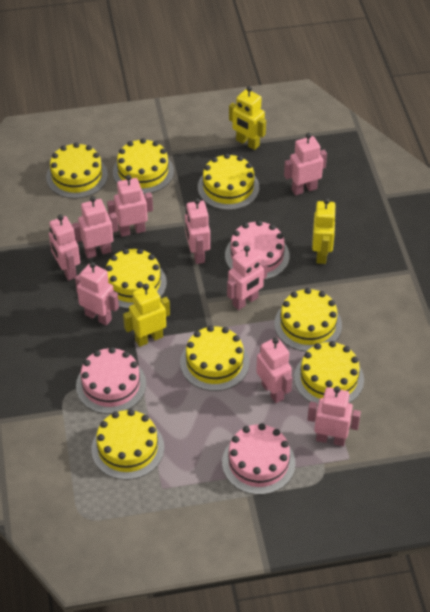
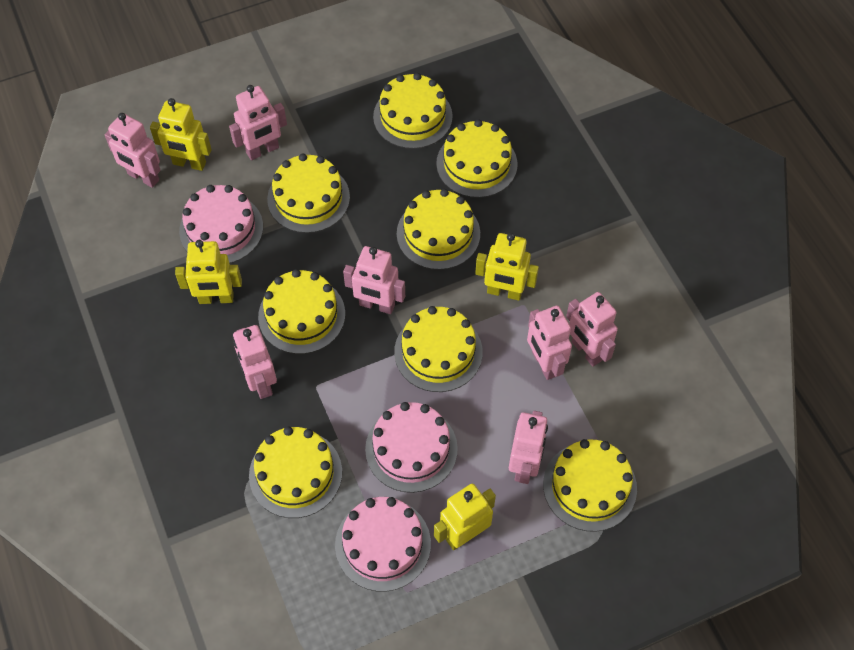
pink robot: [49,215,80,281] [72,196,118,258] [75,262,119,326] [107,175,153,237] [185,198,210,264] [227,246,268,310] [256,337,292,403] [284,133,327,195] [307,386,361,446] = 9 -> [105,113,161,188] [229,85,287,160] [233,325,277,399] [343,246,405,314] [509,411,548,484] [527,305,572,380] [566,292,618,367] = 7
yellow robot: [123,284,170,347] [229,86,266,150] [312,198,336,264] = 3 -> [150,98,212,171] [175,240,242,304] [434,484,496,550] [475,233,539,301] = 4

